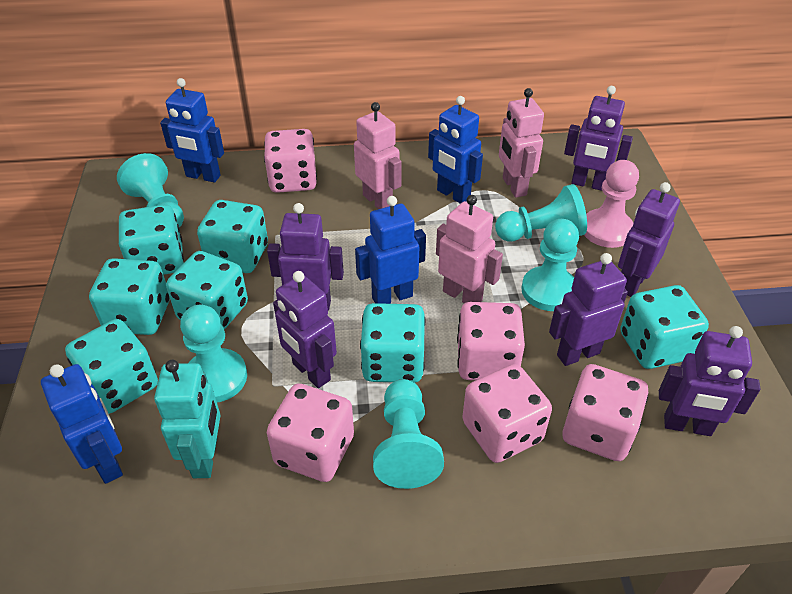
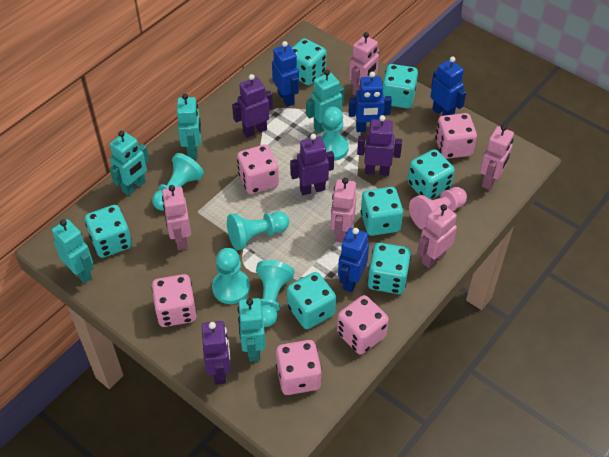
pink robot: [354,102,402,209] [436,195,503,303] [499,88,544,198] = 3 -> [162,185,191,250] [331,178,357,243] [349,32,380,96] [417,204,457,268] [480,125,514,190] = 5
purple robot: [267,203,344,311] [273,271,337,388] [549,253,628,366] [564,86,633,191] [618,182,680,297] [659,326,760,436] = 6 -> [202,321,231,384] [232,74,273,138] [290,134,334,195] [357,115,402,176] = 4
turquoise robot: [154,360,221,478] = 1 -> [52,219,94,284] [110,131,149,196] [177,94,201,159] [238,298,266,362] [306,70,344,133] = 5

